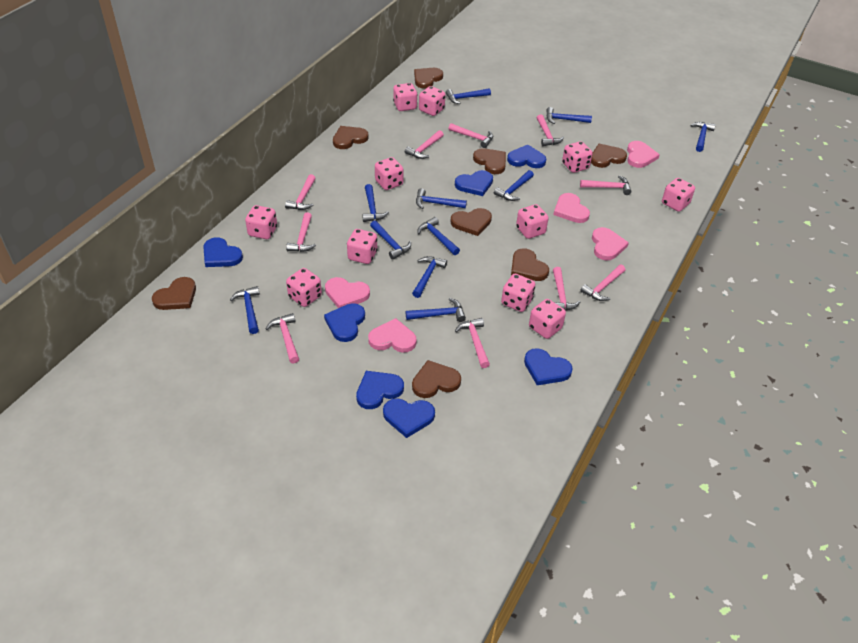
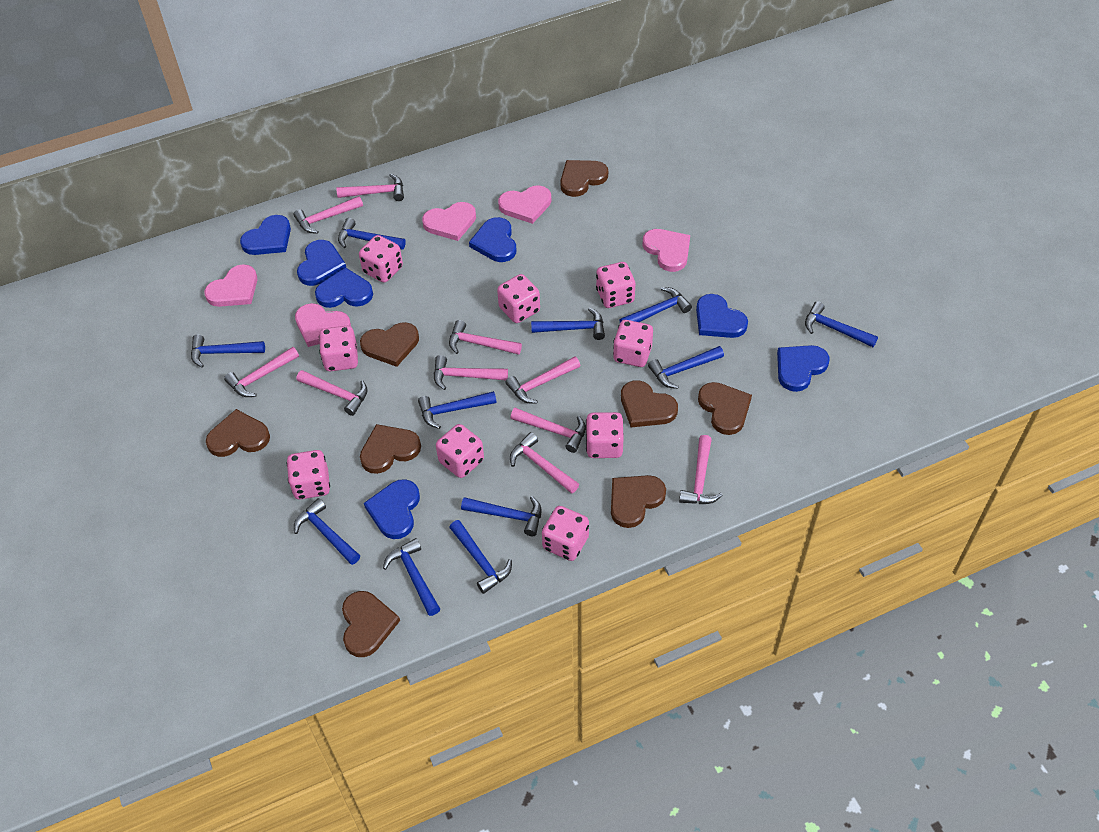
pink dice: [245,205,277,239] [286,268,322,307] [347,229,378,264] [375,157,404,190] [393,83,418,111] [419,86,445,116] [501,274,535,312] [516,204,549,239] [529,299,566,339] [562,141,593,173] [662,178,695,212] = 11 -> [287,450,330,500] [319,326,358,371] [359,235,403,283] [436,424,484,478] [497,274,540,323] [542,506,589,561] [586,412,624,458] [596,262,635,308] [613,320,653,367] = 9

